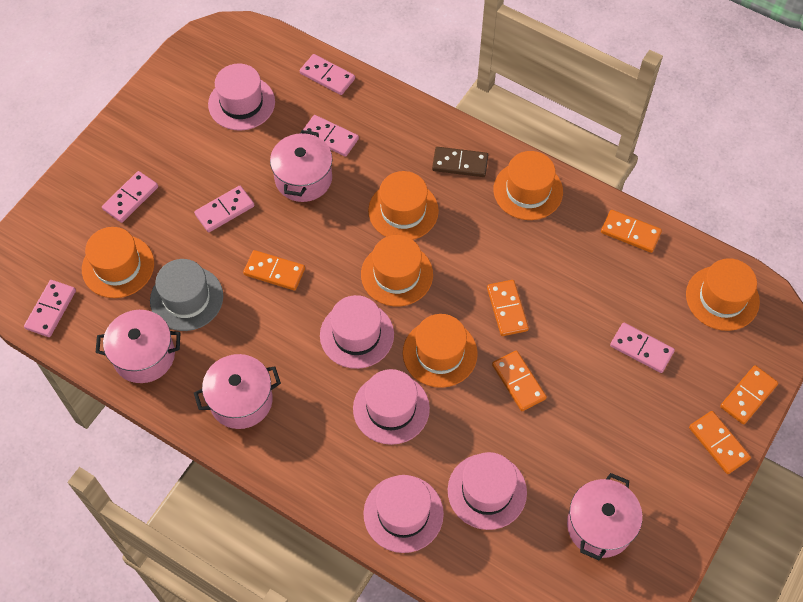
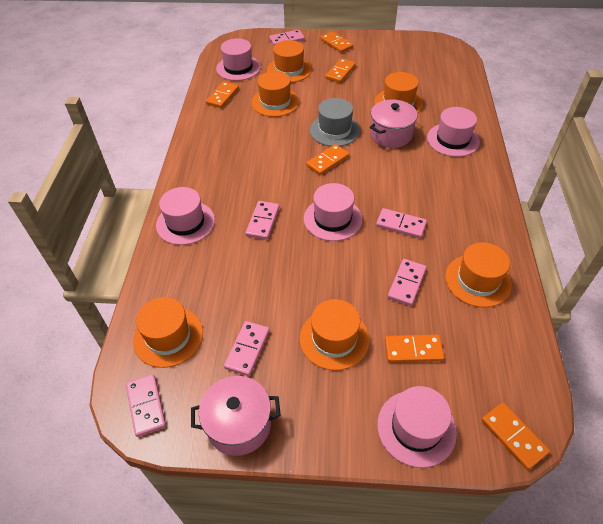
brown domino: [432,147,488,177] = 1 -> none = 0
pink pot: [96,310,180,383] [194,354,281,429] [270,130,332,202] [567,473,643,561] = 4 -> [191,376,281,456] [370,99,417,148] = 2

